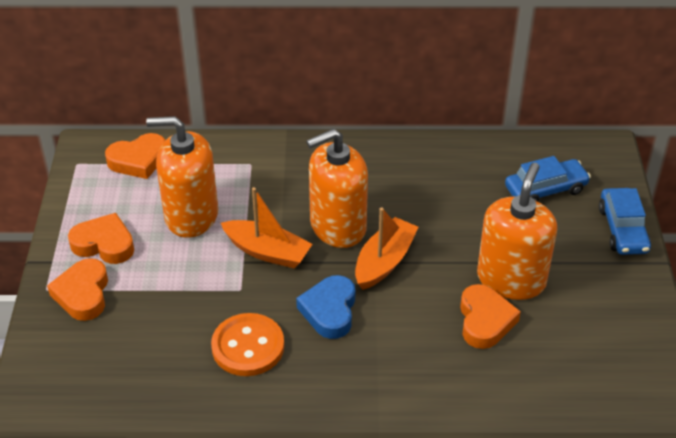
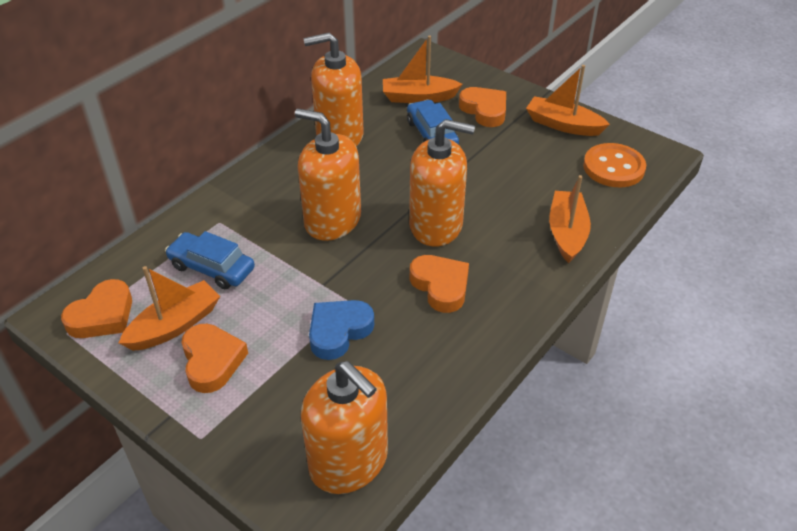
orange boat: [221,187,312,269] [355,207,419,290] = 2 -> [119,266,220,351] [383,36,463,103] [526,65,610,136] [549,175,591,263] = 4
orange soap dispenser: [146,116,218,238] [306,129,368,248] [477,163,557,300] = 3 -> [295,109,361,241] [301,361,388,494] [303,32,364,146] [409,119,475,247] = 4

